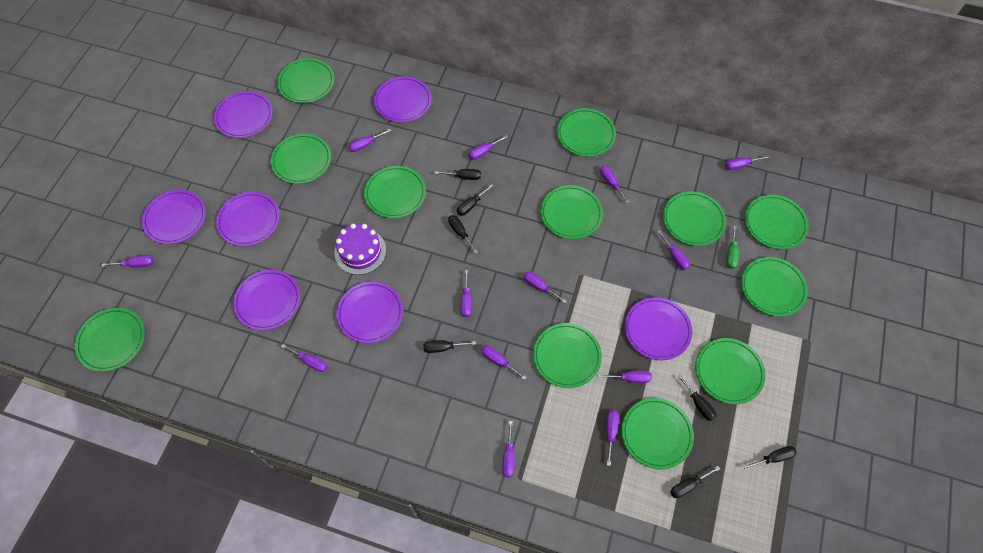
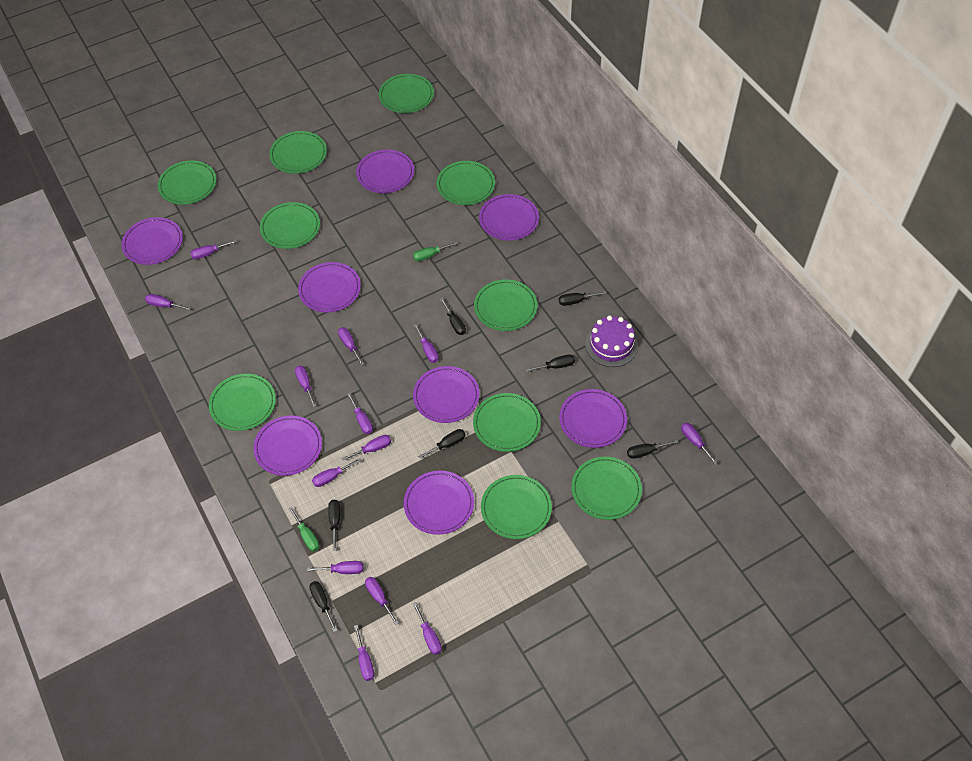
green plate: [75,308,145,372] [270,134,331,184] [277,58,334,103] [364,166,426,218] [533,323,602,388] [540,185,603,239] [557,108,616,157] [621,398,694,470] [663,191,726,246] [695,338,766,404] [741,257,808,317] [745,195,809,249] = 12 -> [158,161,216,205] [209,374,276,431] [260,202,320,249] [269,131,327,174] [379,74,434,113] [437,161,495,205] [473,393,541,452] [474,279,537,331] [481,475,552,539] [571,457,642,520] = 10
green screwdriver: [726,225,739,269] = 1 -> [288,507,319,552] [413,242,458,261] = 2
purple plate: [142,190,206,244] [214,91,273,138] [216,192,280,246] [233,270,300,331] [336,282,403,343] [374,76,432,123] [624,297,692,360] = 7 -> [122,217,183,265] [253,416,322,476] [298,262,361,312] [356,150,414,193] [404,471,474,535] [413,366,480,423] [479,194,539,241] [559,389,627,448] = 8

